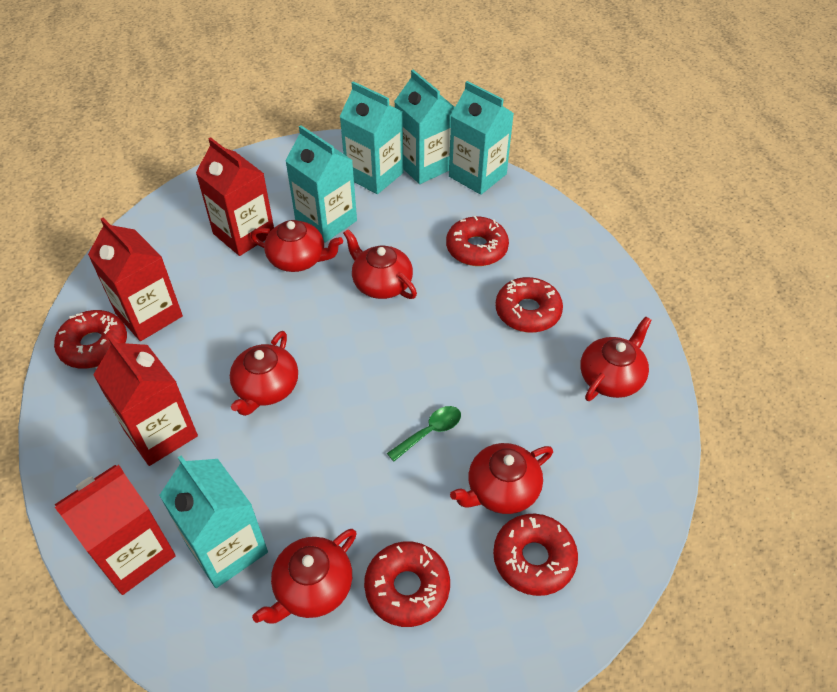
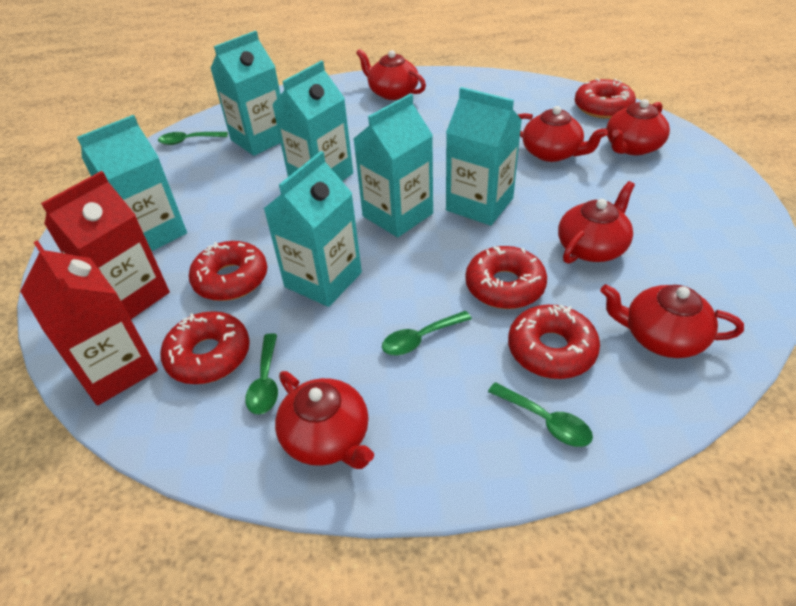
green spoon: [387,406,461,461] = 1 -> [158,132,228,145] [245,333,278,415] [382,311,472,355] [488,382,593,447] = 4
red carton: [55,465,176,595] [88,218,183,341] [93,336,198,466] [196,137,274,256] = 4 -> [20,240,158,405] [41,171,170,319] = 2
turquoise carton: [159,455,268,588] [285,125,357,243] [340,81,404,194] [394,70,455,184] [449,81,514,195] = 5 -> [77,115,187,251] [210,31,281,156] [264,151,362,307] [272,61,353,181] [354,93,433,237] [446,87,522,226] = 6

